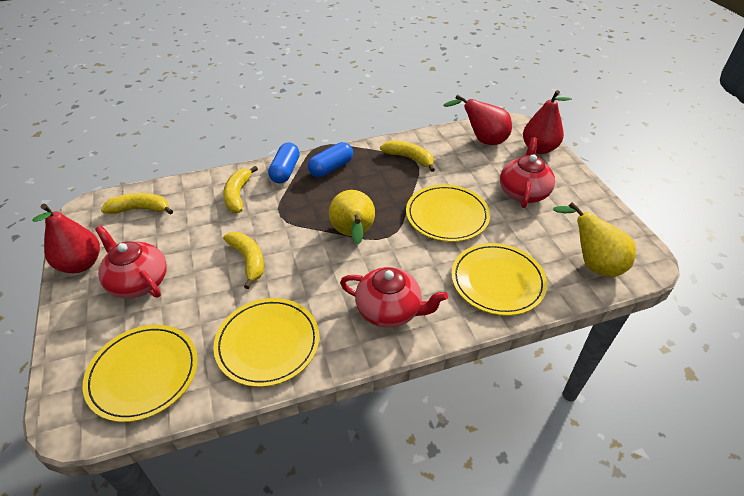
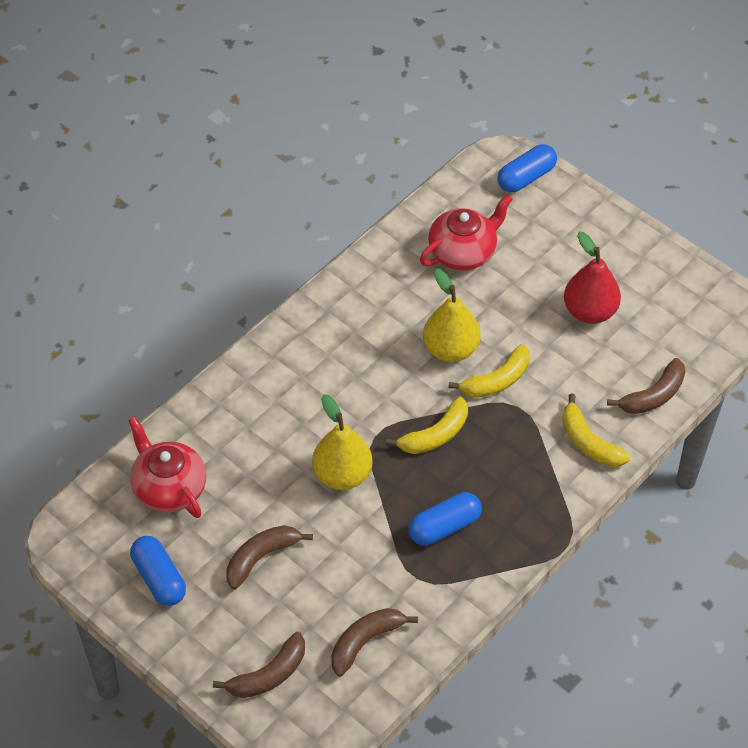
blue capsule: [268,142,300,184] [308,142,353,177] = 2 -> [130,536,186,606] [408,492,482,546] [497,144,557,192] = 3
brown banana: none = 0 -> [213,632,305,698] [226,525,313,590] [331,608,418,677] [607,358,686,414] = 4
red pear: [32,204,100,273] [443,95,512,145] [523,90,572,154] = 3 -> [564,231,621,324] = 1
red teapot: [95,225,167,298] [340,267,448,328] [500,137,555,208] = 3 -> [128,416,206,518] [420,194,513,270] = 2
yellow banana: [101,193,173,215] [223,166,258,213] [223,232,264,289] [380,140,435,172] = 4 -> [386,397,468,454] [448,344,530,398] [562,394,630,467] = 3
yellow plate: [82,325,198,422] [213,298,319,387] [406,185,490,242] [451,243,547,316] = 4 -> none = 0

